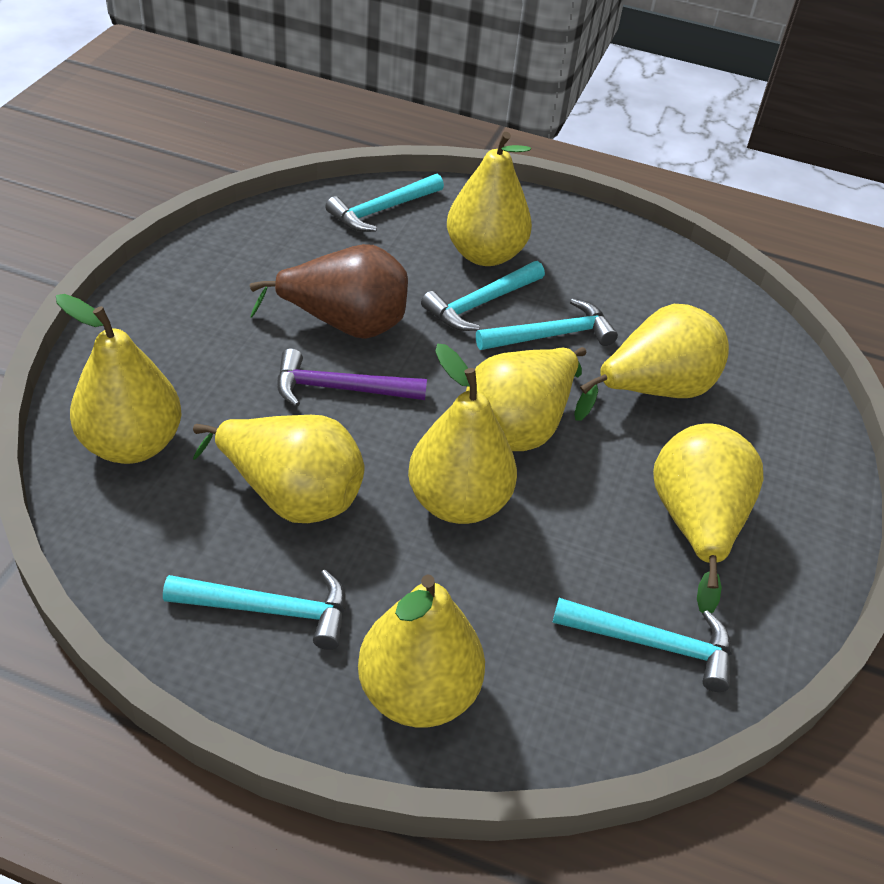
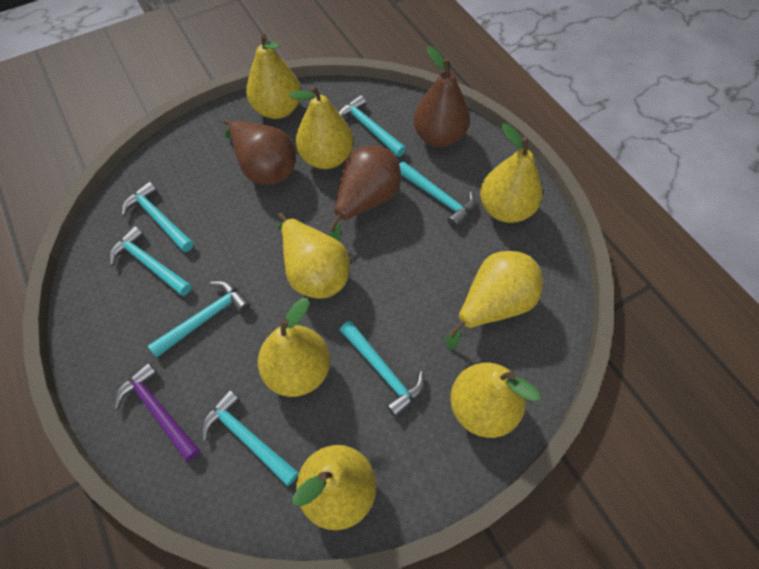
brown pear: [250,244,408,339] = 1 -> [224,119,295,185] [329,146,401,241] [413,46,470,147] = 3
turquoise hammer: [163,569,346,650] [325,174,444,232] [421,261,545,331] [476,298,618,350] [552,598,732,692] = 5 -> [110,226,192,296] [122,182,194,252] [148,281,251,357] [201,390,299,486] [339,95,406,157] [340,321,425,417] [399,161,475,228] = 7

